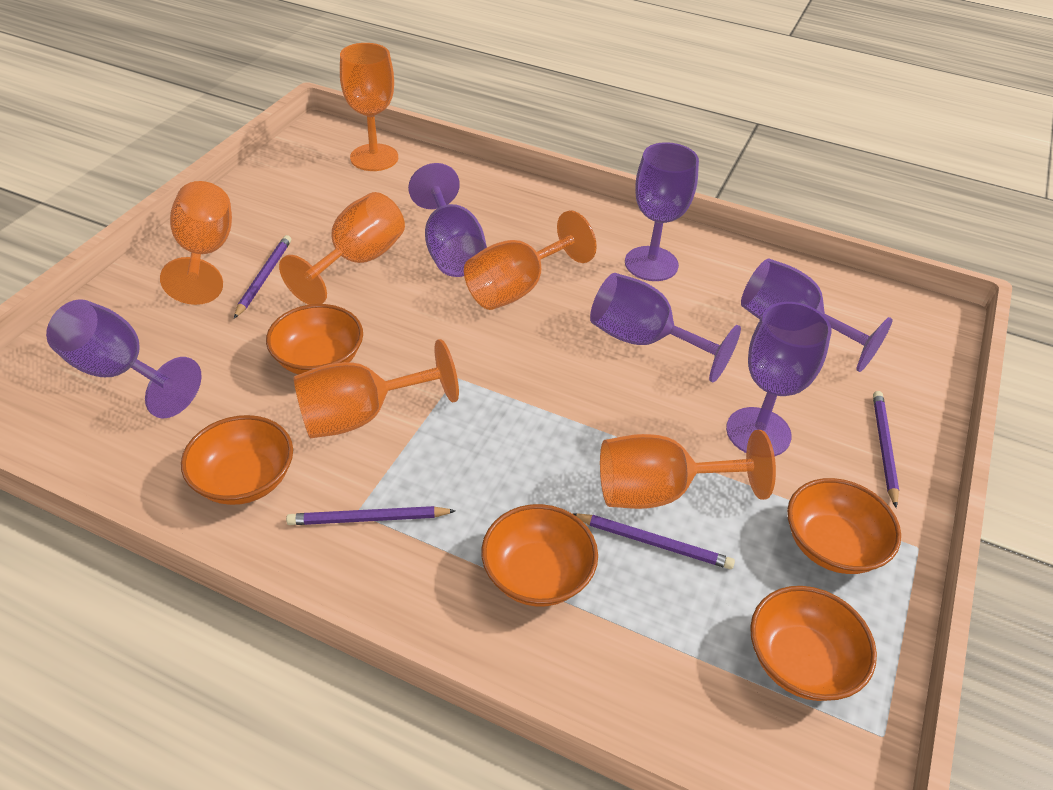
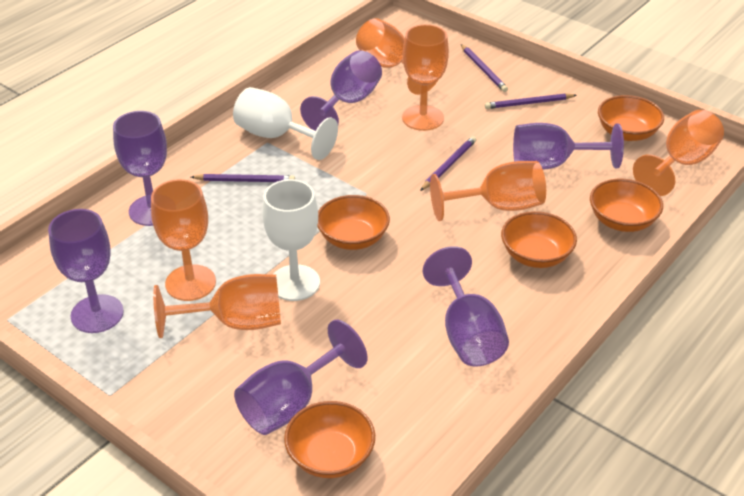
white goblet: none = 0 -> [233,87,338,160] [262,179,320,301] = 2

